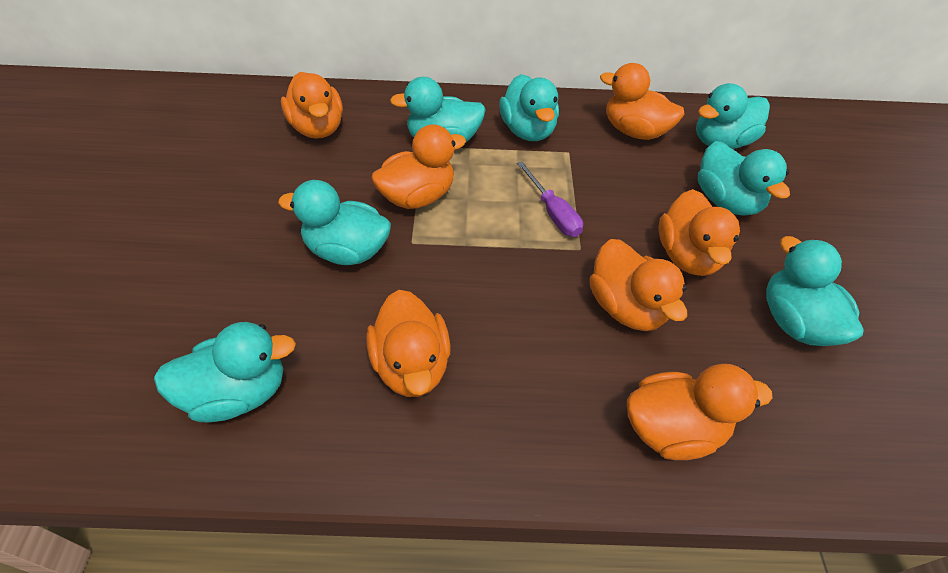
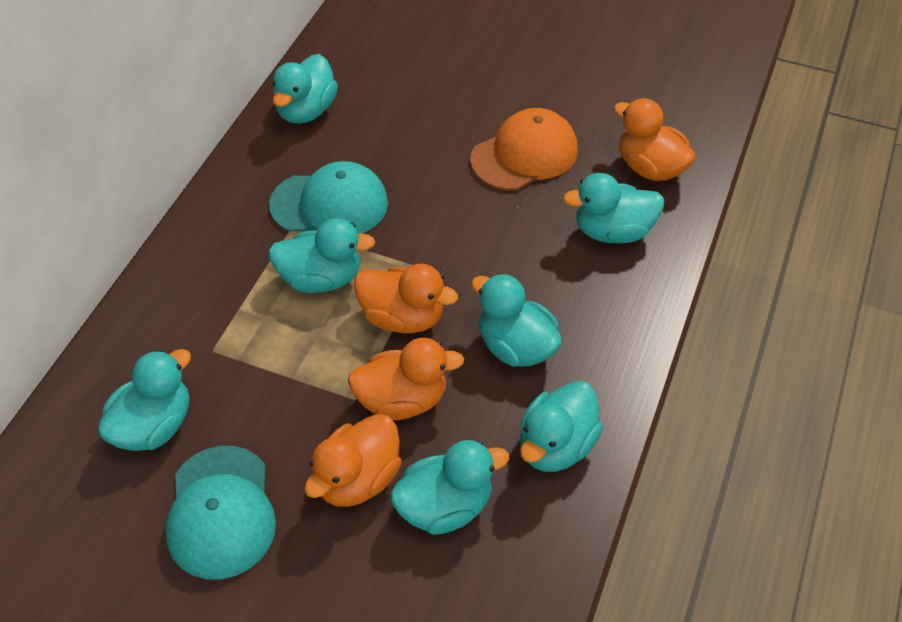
orange cap: none = 0 -> [470,108,578,190] = 1
orange duck: [281,72,343,139] [366,290,451,397] [371,124,466,209] [589,239,687,331] [600,63,685,140] [627,364,773,460] [658,189,740,276] = 7 -> [304,414,402,507] [348,338,464,421] [354,264,458,333] [614,98,696,181] = 4
purple screwdriver: [517,161,583,237] = 1 -> none = 0
turquoise cap: none = 0 -> [165,446,276,579] [269,161,388,234] = 2

